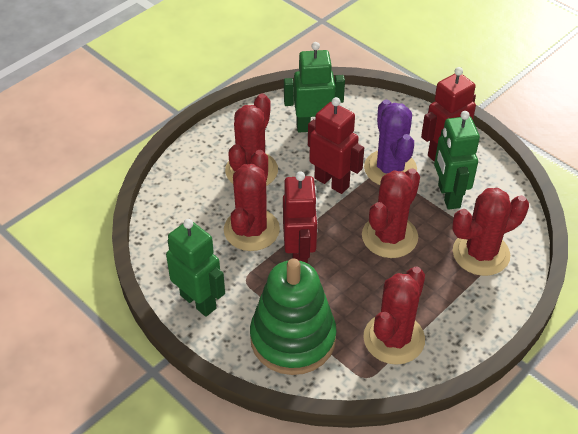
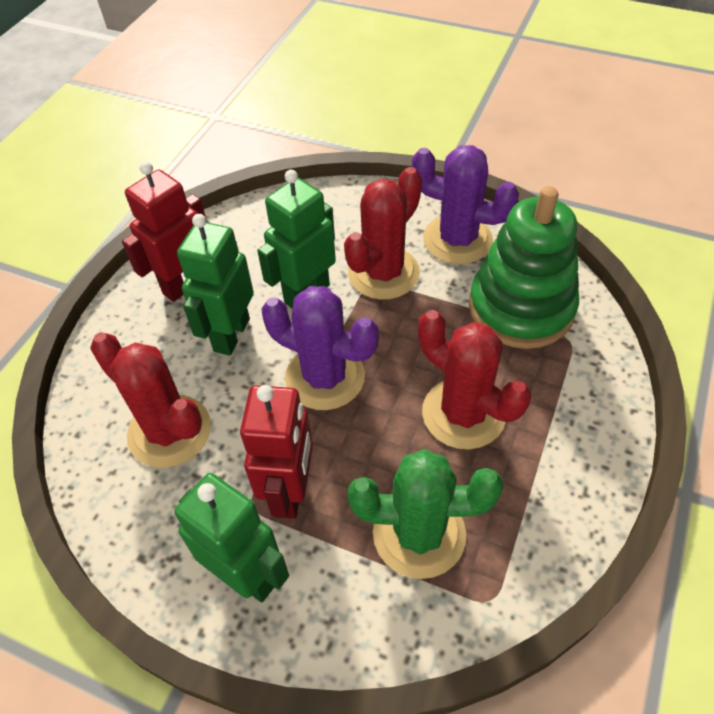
green cactus: none = 0 -> [348,449,503,579] = 1
purple cactus: [364,100,417,185] = 1 -> [261,286,379,410] [412,145,519,264] = 2
red cactus: [224,150,280,251] [225,93,278,186] [362,168,420,258] [363,267,425,365] [452,188,529,276] = 5 -> [90,332,211,468] [344,167,422,299] [418,310,531,449] = 3
red robot: [283,172,318,264] [308,97,364,194] [421,67,476,162] = 3 -> [122,161,207,302] [240,385,313,519] = 2

